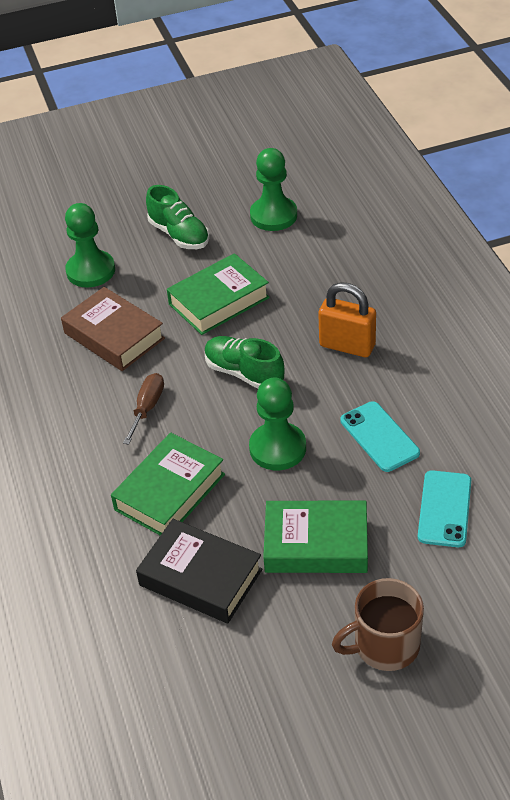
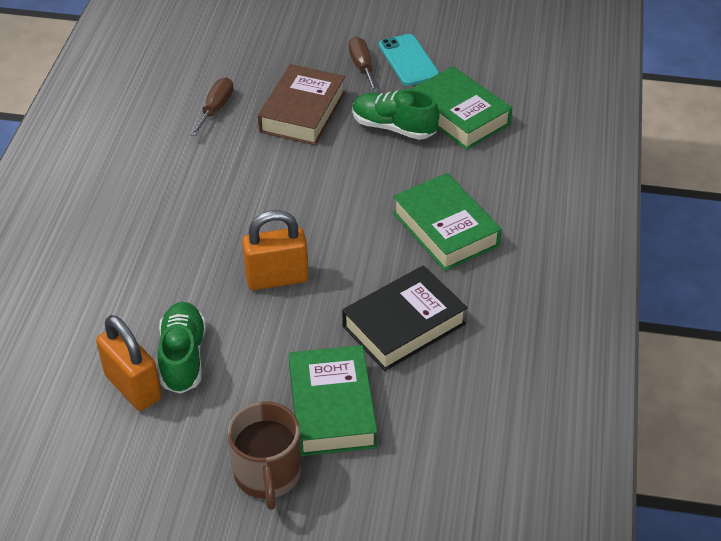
brown screwdriver: [123,373,164,445] = 1 -> [190,77,233,136] [349,37,378,92] = 2
green pawn: [65,203,115,287] [249,378,306,470] [250,148,297,231] = 3 -> none = 0
orange padlock: [318,282,376,357] = 1 -> [96,315,162,411] [242,210,308,290] = 2
turquoise phone: [341,401,420,472] [418,470,471,547] = 2 -> [379,34,439,86] = 1

